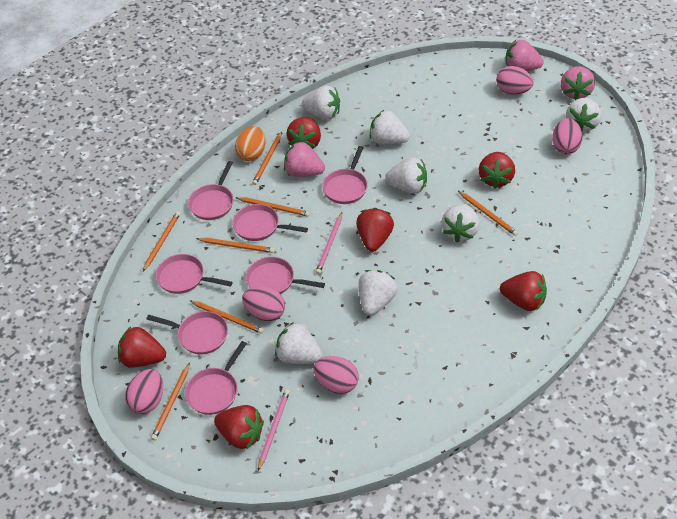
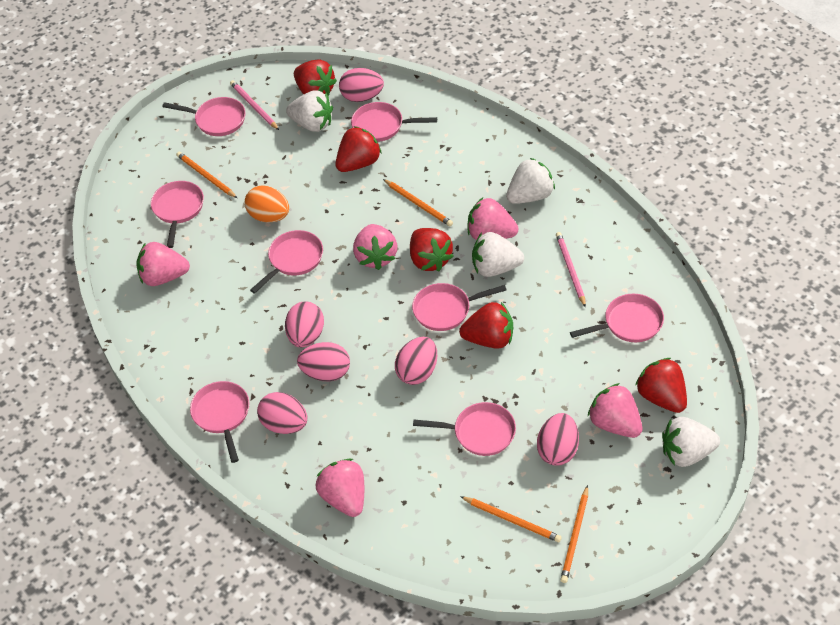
orange pencil: [143,211,180,271] [151,363,190,441] [189,300,264,334] [196,238,274,253] [235,197,310,217] [252,132,282,185] [458,191,518,236] = 7 -> [176,152,237,198] [383,179,453,226] [460,496,562,542] [560,485,588,583] = 4
pink egg: [125,369,163,414] [242,286,285,321] [313,356,359,394] [496,66,534,95] [552,118,583,154] = 5 -> [257,392,307,434] [285,302,324,348] [297,342,350,382] [339,68,384,102] [395,337,437,385] [537,413,579,466] = 6
pink pan: [146,311,228,354] [156,254,233,294] [185,341,247,415] [188,161,233,220] [232,204,308,241] [246,257,325,294] [322,146,368,204] = 7 -> [151,181,204,248] [162,97,246,136] [190,381,249,463] [250,230,323,294] [351,102,437,142] [412,283,506,331] [413,402,516,456] [570,294,664,342] = 8
pink strawberry: [284,141,325,177] [505,40,544,71] [561,66,595,100] = 3 -> [136,242,190,286] [316,459,364,517] [353,224,398,270] [468,197,519,240] [588,383,642,438] = 5
red strawberry: [118,327,166,368] [214,405,264,450] [286,117,321,149] [356,208,394,252] [479,152,515,189] [500,271,547,311] = 6 -> [294,60,337,96] [335,126,382,172] [410,228,453,271] [459,302,513,349] [635,358,687,413] = 5
white strawberry: [275,322,323,364] [302,85,340,120] [358,270,397,315] [370,110,410,144] [385,158,427,194] [441,204,479,242] [566,98,601,132] = 7 -> [286,90,333,132] [472,232,524,277] [506,158,555,204] [662,417,720,467] = 4

